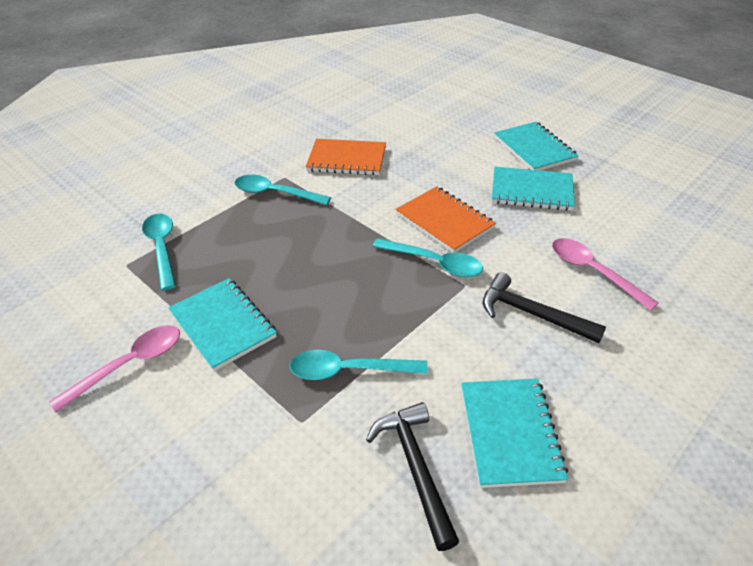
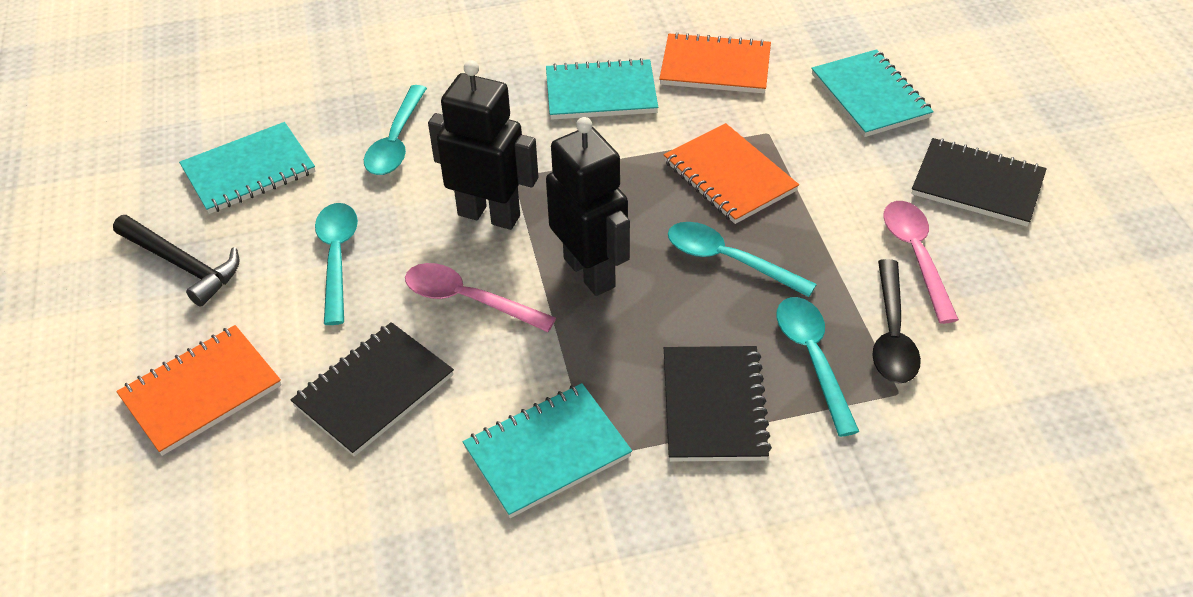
black hammer: [366,402,459,551] [483,272,606,343] = 2 -> [113,215,240,307] = 1
black notebook: none = 0 -> [290,322,454,457] [664,346,772,462] [911,138,1047,227] = 3
black robot: none = 0 -> [428,60,538,230] [546,117,630,296] = 2
black spoon: none = 0 -> [872,259,921,383] = 1
orange notebook: [306,139,386,175] [395,186,496,253] = 2 -> [116,325,281,456] [659,32,771,93] [663,123,799,224] = 3

